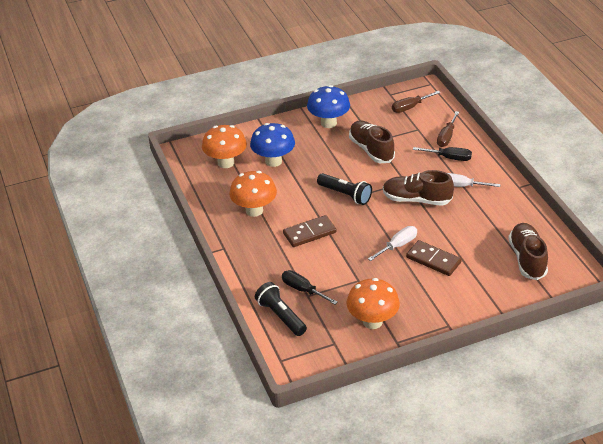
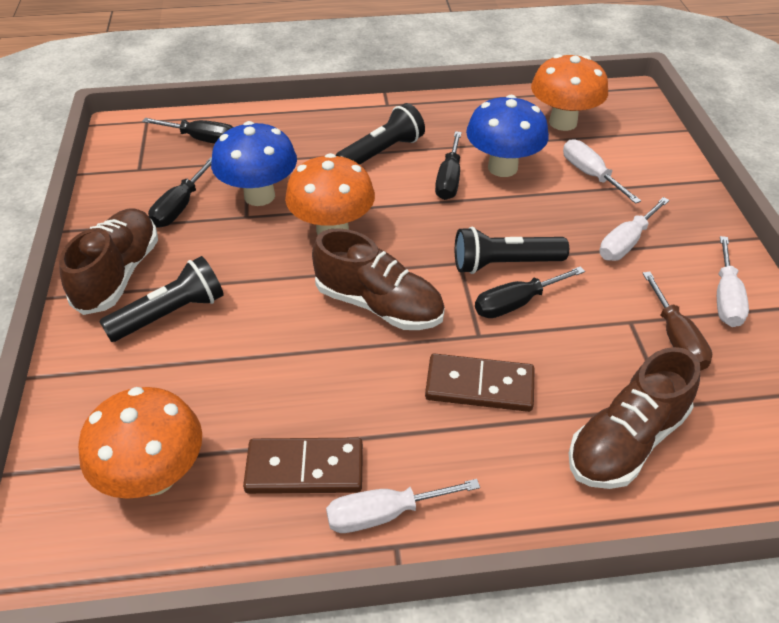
black flashlight: [255,282,307,336] [317,173,372,205] = 2 -> [99,256,224,342] [336,103,425,165] [455,227,569,274] = 3
black screwdriver: [282,270,338,305] [413,147,472,161] = 2 -> [142,118,233,144] [148,157,212,228] [435,131,462,200] [475,266,585,318] = 4
brown screwdriver: [392,91,441,113] [437,111,459,147] = 2 -> [642,271,712,371] = 1
white screwdriver: [368,226,417,261] [448,173,500,187] = 2 -> [326,479,480,533] [563,139,641,204] [599,197,670,261] [717,236,749,327] = 4

